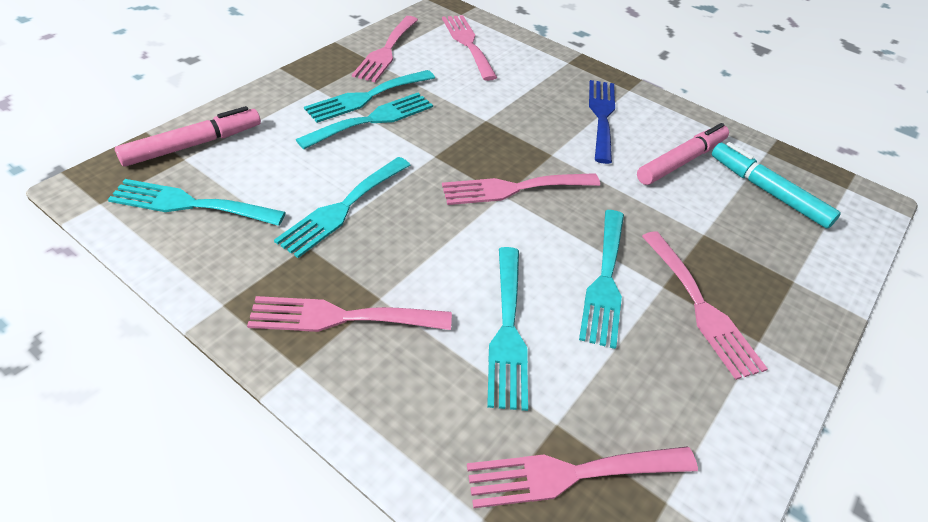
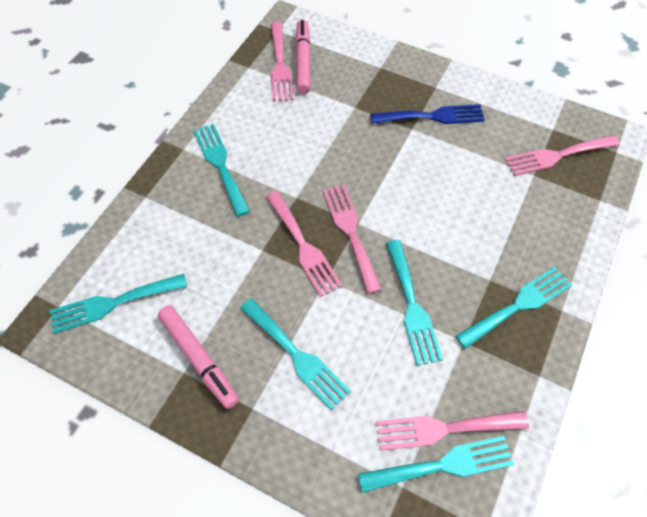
pink fork: [247,296,452,332] [352,16,418,82] [442,15,497,81] [442,173,600,205] [467,446,698,508] [642,231,768,380] = 6 -> [266,191,342,297] [271,22,294,102] [323,185,382,294] [376,411,529,450] [505,135,620,176] = 5
turquoise marker: [712,142,841,229] = 1 -> none = 0

